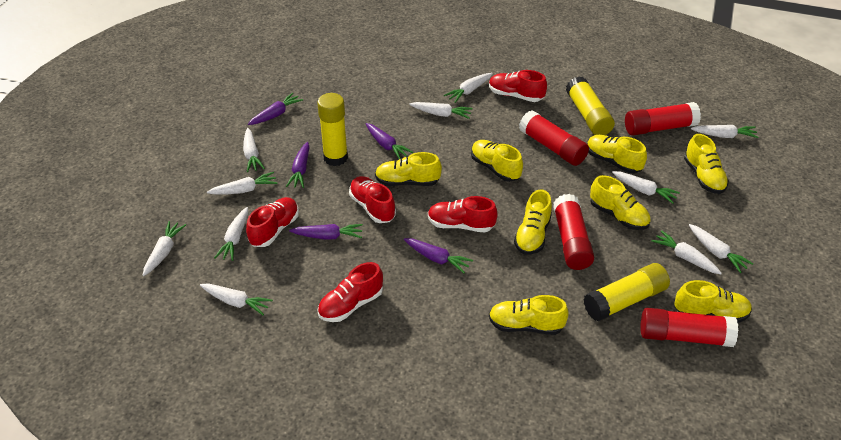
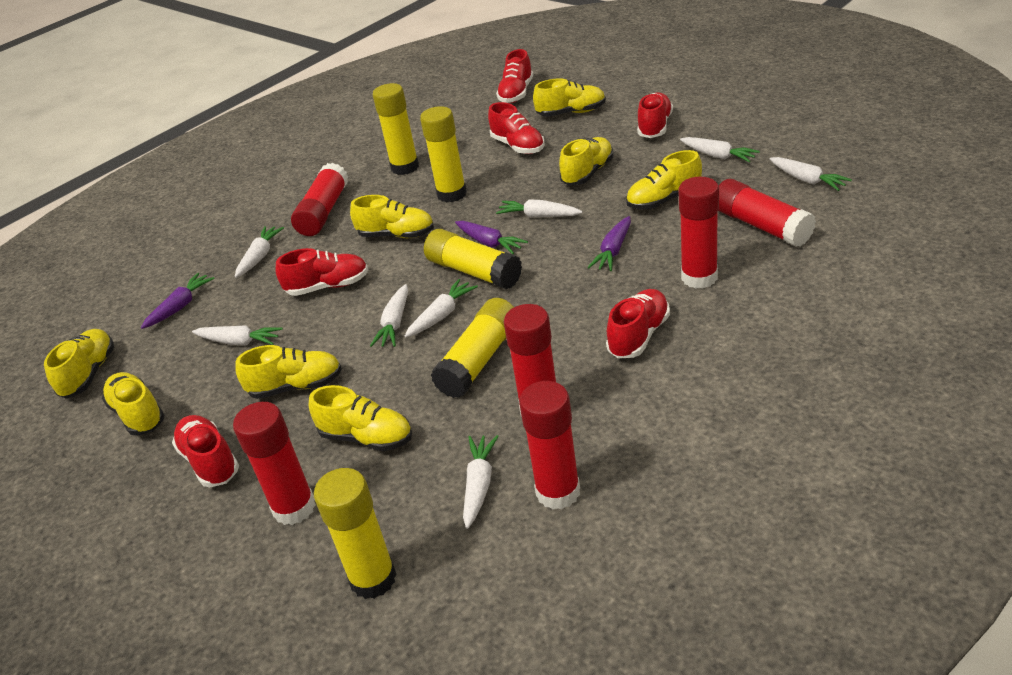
purple carrot: [248,93,303,125] [286,142,309,188] [289,224,363,239] [366,123,413,159] [404,238,473,273] = 5 -> [141,273,215,329] [455,221,528,254] [588,216,631,271] = 3
red glue stick: [519,110,589,166] [553,194,594,270] [625,102,701,136] [640,308,738,347] = 4 -> [233,402,316,525] [291,163,348,236] [504,304,556,415] [519,381,580,509] [679,177,719,289] [718,179,816,247] = 6
red shoe: [246,197,299,247] [317,262,383,322] [349,176,396,223] [428,196,498,232] [489,70,547,102] = 5 -> [172,415,239,487] [275,248,368,296] [488,102,545,154] [496,49,533,103] [606,289,670,359] [637,92,673,138] = 6
white carrot: [142,221,186,276] [200,283,273,315] [207,172,278,194] [214,207,248,261] [243,128,265,172] [409,102,472,119] [444,73,493,103] [612,171,680,204] [651,230,722,274] [689,224,753,273] [691,125,758,138] = 11 -> [192,325,283,345] [235,226,284,278] [370,284,408,347] [405,279,478,338] [463,435,499,529] [496,199,583,217] [680,137,760,162] [770,157,852,191] = 8
yellow glue stick: [317,93,348,166] [566,76,615,135] [583,263,670,321] = 3 -> [314,468,396,599] [373,83,419,175] [420,106,467,203] [424,229,522,289] [431,298,514,398] = 5

